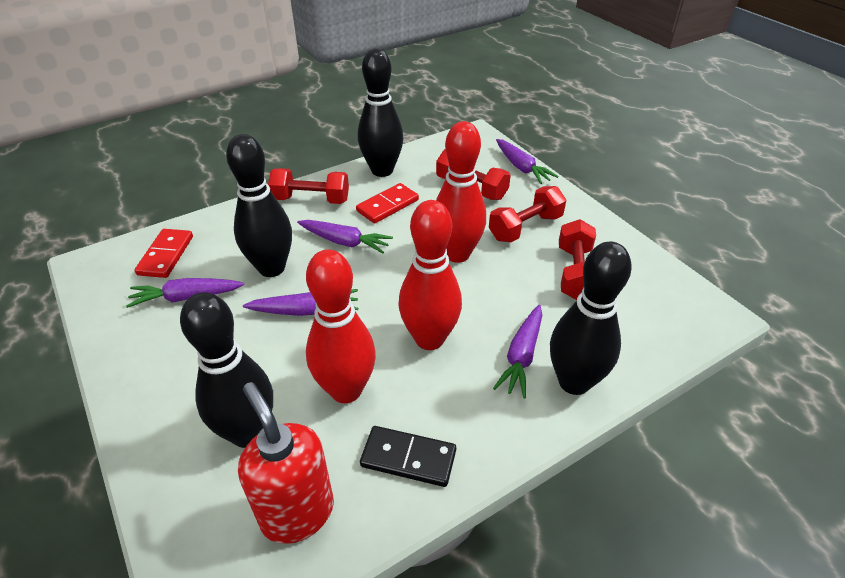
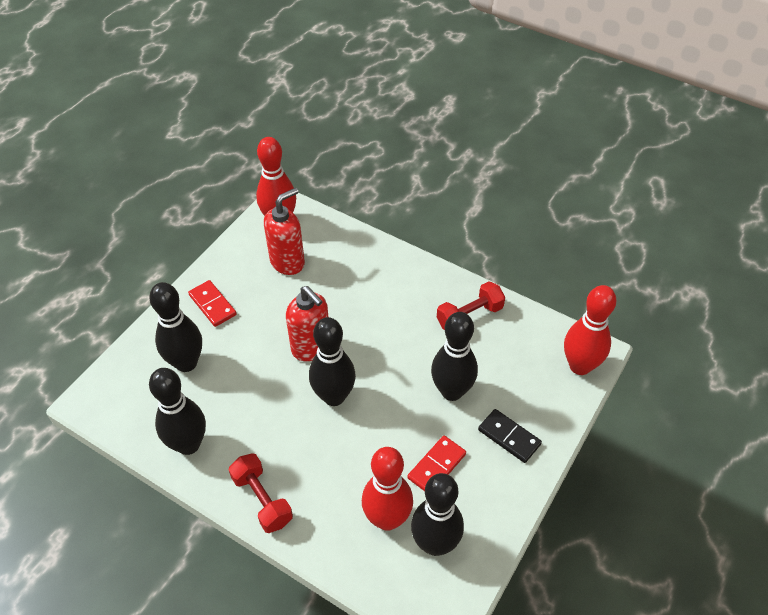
black bowling pin: [180,292,273,448] [226,134,292,277] [358,48,404,177] [550,242,632,395] = 4 -> [149,282,202,372] [149,368,206,455] [309,317,356,406] [411,473,464,556] [431,312,478,401] = 5
purple carrot: [126,278,244,308] [243,289,358,316] [297,220,393,254] [493,305,542,399] [496,139,559,184] = 5 -> none = 0
red dumbbell: [268,168,349,204] [436,149,511,200] [489,186,566,242] [559,219,596,300] = 4 -> [229,453,293,533] [437,281,505,330] = 2
red soap dispenser: [238,382,334,544] = 1 -> [264,188,305,275] [286,286,328,362] = 2

